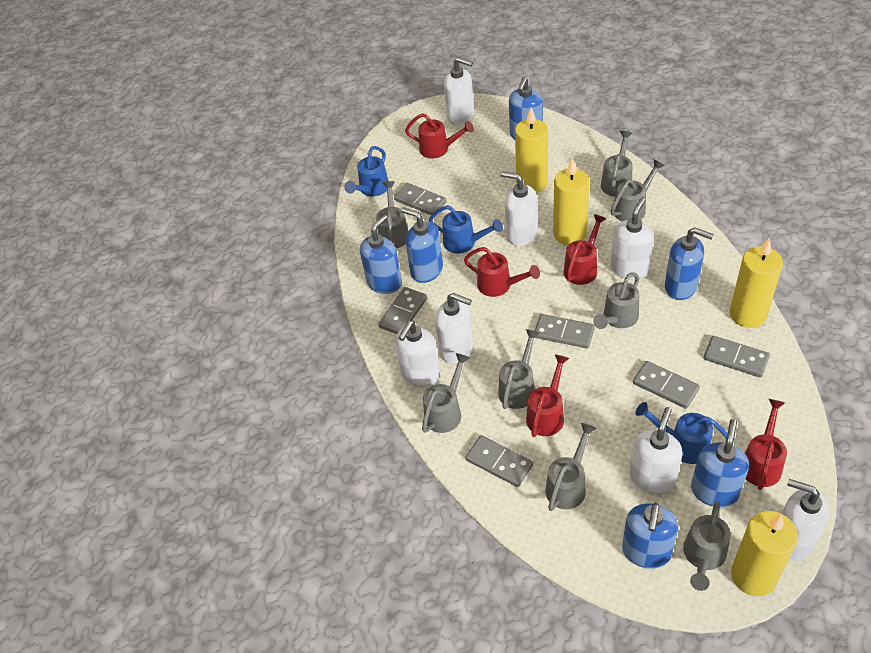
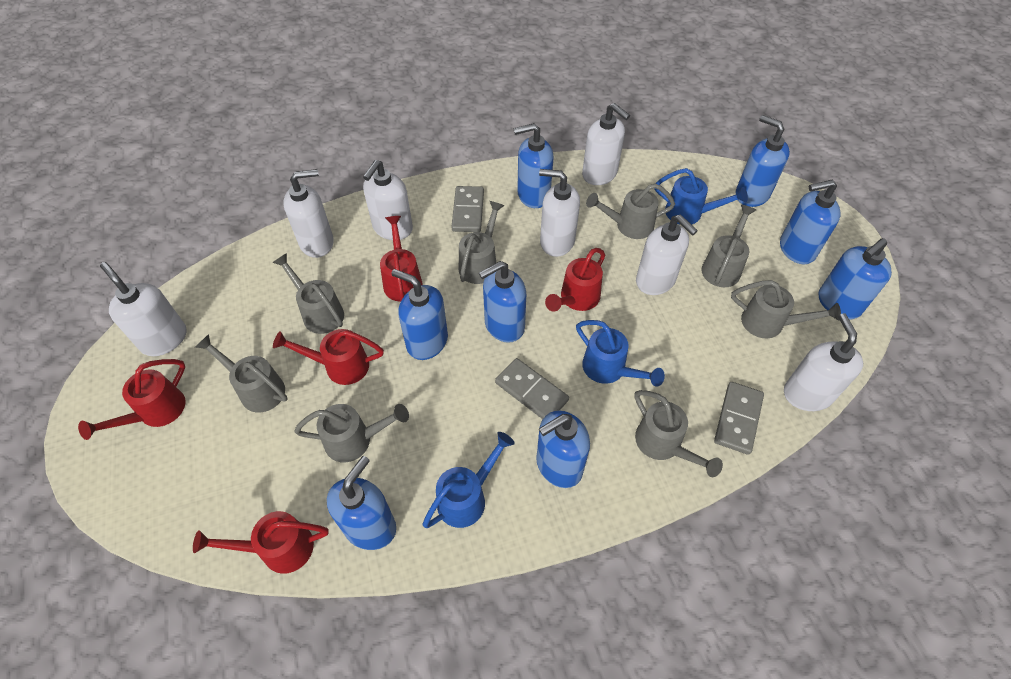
blue soap dispenser: [360,215,402,294] [401,207,443,283] [509,77,543,139] [622,503,678,569] [665,227,714,300] [691,419,749,507] = 6 -> [327,456,396,550] [392,269,448,360] [479,261,526,343] [514,123,554,208] [536,411,590,488] [736,115,790,207] [780,180,840,264] [819,238,892,319] = 8
grey domino: [378,287,427,334] [394,183,446,215] [466,435,533,487] [535,314,595,349] [633,361,700,409] [704,336,770,378] = 6 -> [451,186,484,232] [495,358,569,419] [714,382,764,455] = 3
yellow candle: [515,107,548,193] [553,157,589,245] [730,238,783,328] [731,511,798,596] = 4 -> none = 0

